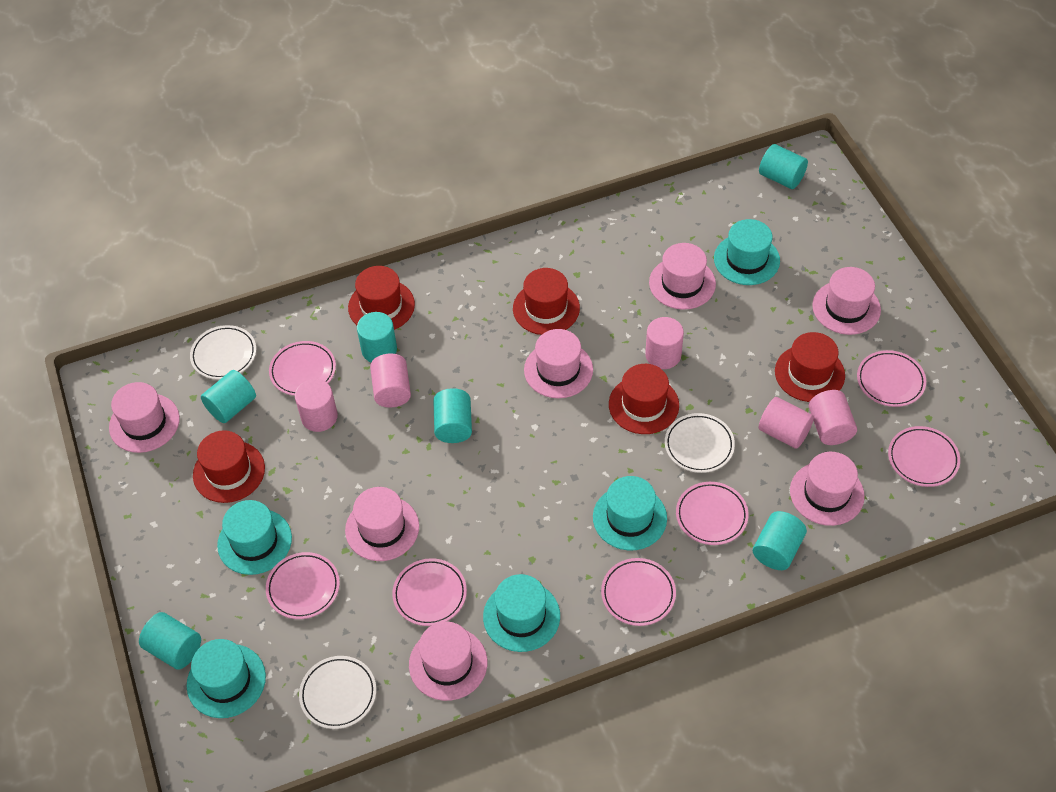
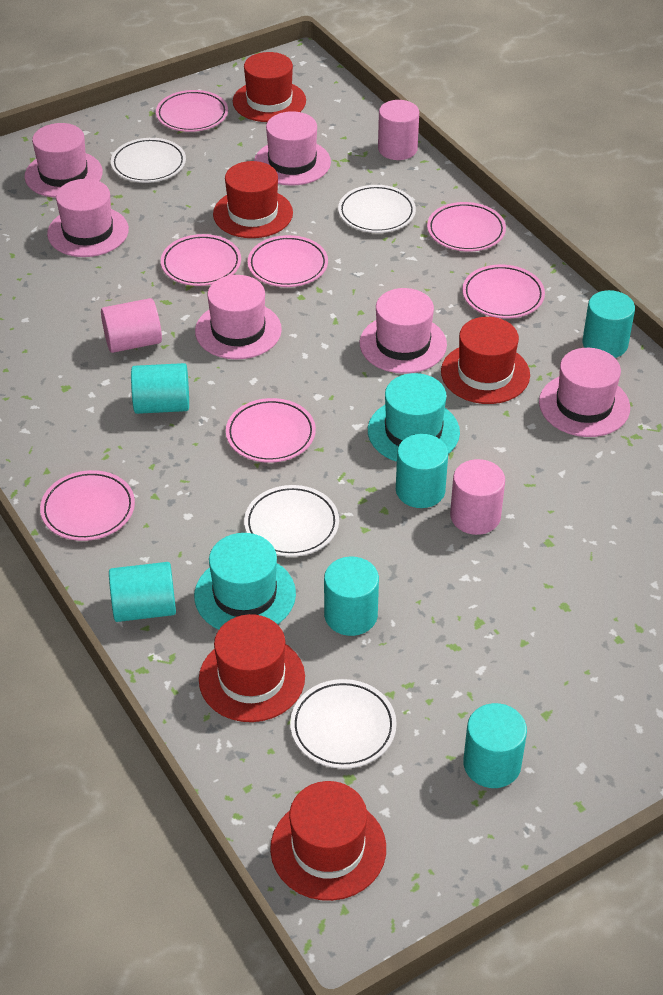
pink cylinder: [295,379,338,432] [370,354,411,408] [645,317,684,369] [759,397,814,449] [809,390,857,445] = 5 -> [101,298,162,353] [378,100,419,160] [450,459,505,535] = 3
pink hat: [109,382,180,453] [345,487,419,561] [409,622,487,701] [524,329,593,398] [649,243,716,310] [790,452,865,526] [812,267,881,335] = 7 -> [24,123,103,198] [47,179,129,257] [195,275,282,360] [254,111,331,186] [360,288,447,374] [539,348,630,437] = 6
turquoise hat: [186,639,266,718] [217,500,292,575] [483,574,560,652] [593,476,667,550] [714,219,780,285] = 5 -> [194,533,296,630] [368,373,460,462] = 2
white plate: [190,325,256,379] [299,656,376,729] [665,413,735,473] = 3 -> [111,138,186,183] [244,485,339,557] [290,679,397,769] [338,185,416,233] = 4

